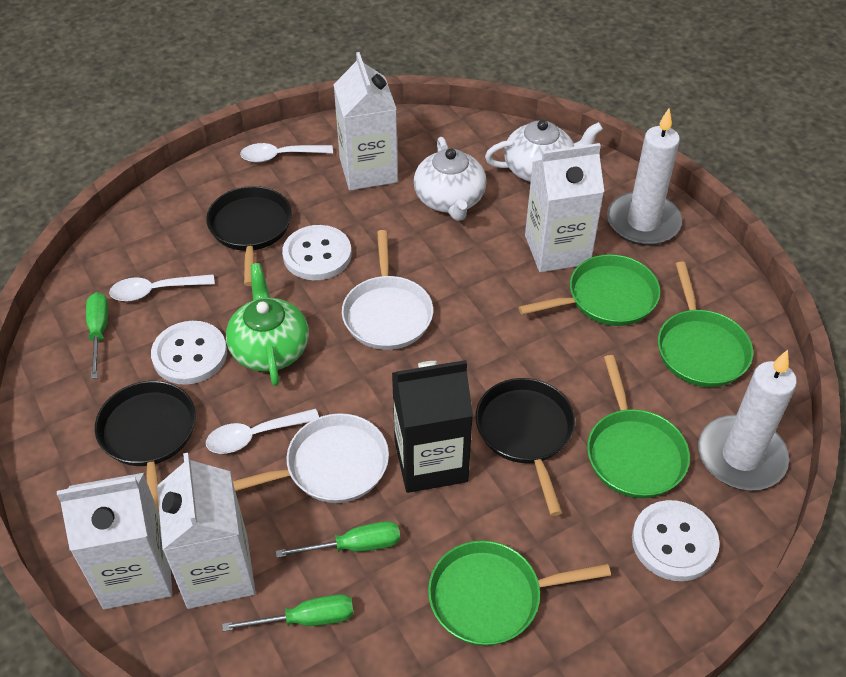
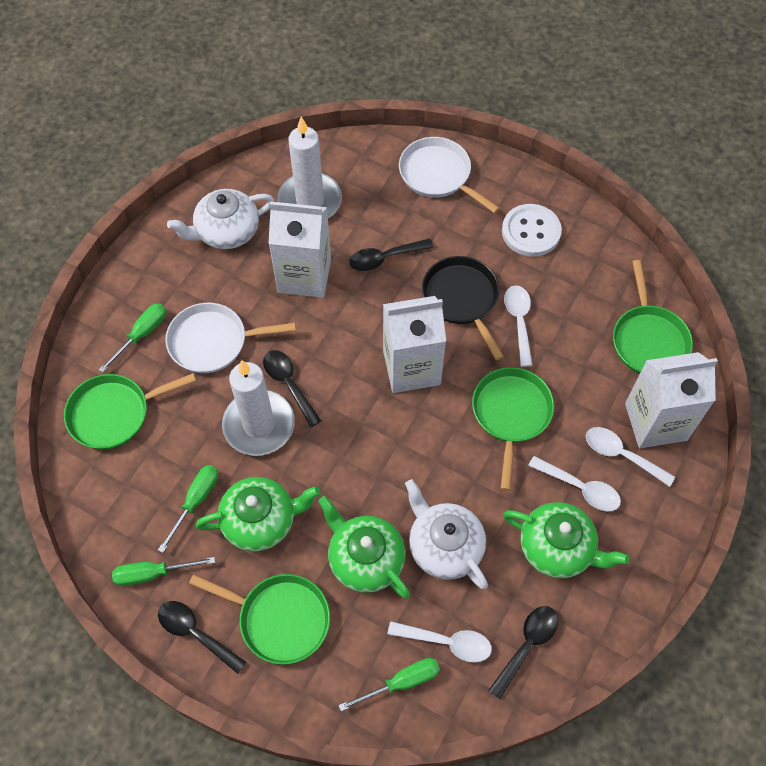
black carton: [392,360,473,493] = 1 -> none = 0
black pan: [95,381,196,512] [206,186,292,286] [475,378,575,516] = 3 -> [422,256,504,361] = 1
black spoon: none = 0 -> [158,601,246,674] [263,350,321,427] [349,239,434,271] [488,606,558,699] = 4
green screwdriver: [86,292,108,379] [222,594,354,632] [276,521,400,558] = 3 -> [99,303,166,373] [112,557,215,586] [158,465,218,553] [338,658,440,711] = 4
green teapot: [226,263,309,386] = 1 -> [196,477,320,552] [318,496,410,598] [503,502,629,578] = 3
white button: [151,321,227,385] [282,225,351,280] [632,500,720,581] = 3 -> [502,204,562,257] = 1
white carton: [57,473,172,609] [157,453,256,609] [333,52,398,190] [525,143,604,272] = 4 -> [268,202,331,298] [383,296,446,393] [625,352,718,448] = 3
white spoon: [109,274,215,301] [206,409,319,454] [240,143,333,163] = 3 -> [387,621,492,663] [504,285,533,367] [528,456,621,512] [586,427,675,487] = 4

